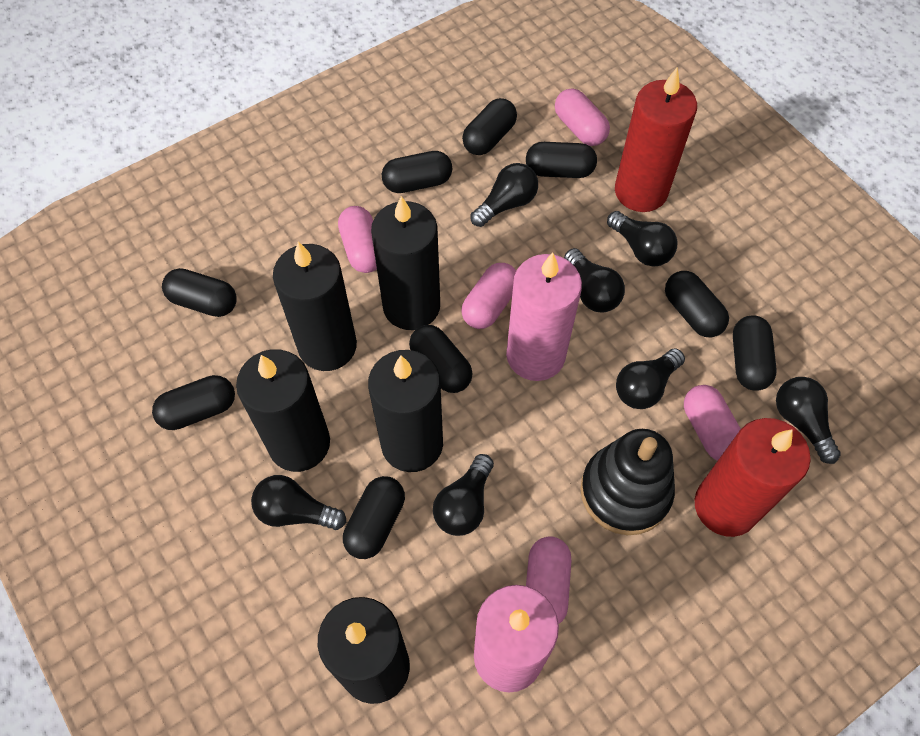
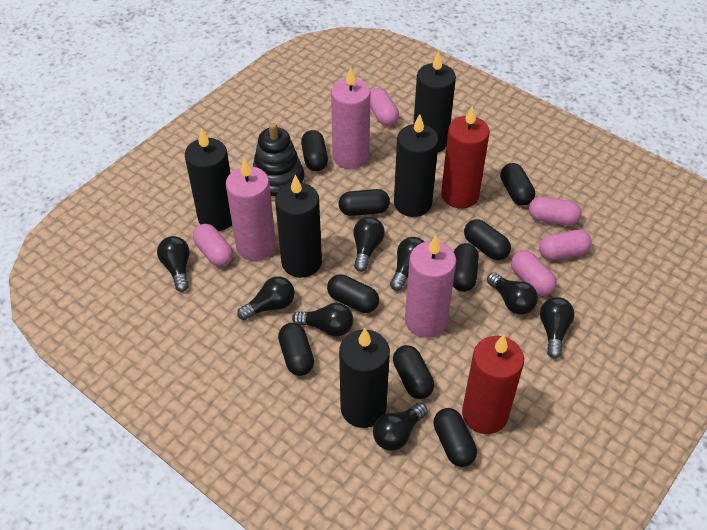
black light bulb: [251,475,346,530] [433,454,494,536] [471,163,538,227] [564,248,625,313] [607,211,677,267] [616,348,685,409] [776,377,841,464] = 7 -> [157,236,189,292] [237,276,295,320] [292,303,353,336] [353,217,385,272] [373,403,428,451] [390,237,425,291] [487,272,538,315] [540,297,574,359] = 8
pink candle: [474,585,559,693] [506,252,582,381] = 2 -> [226,158,276,261] [331,67,371,169] [405,235,456,338] = 3

